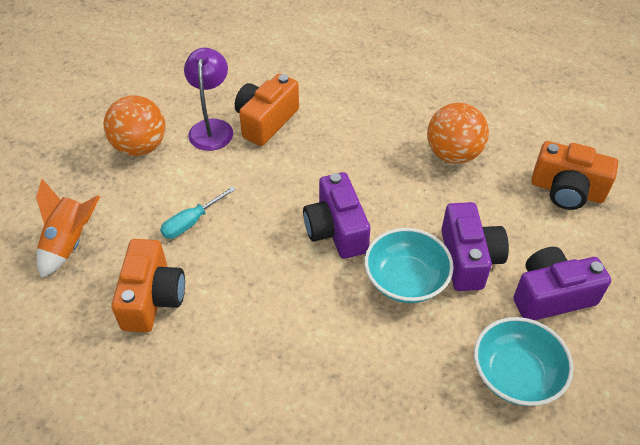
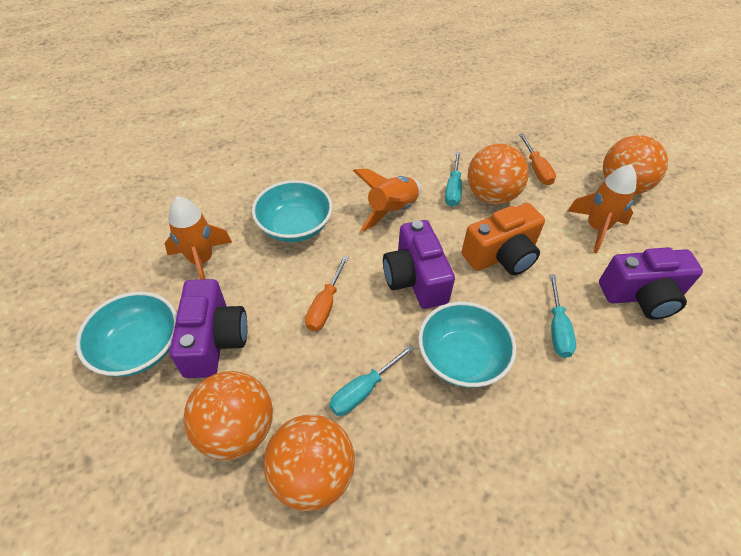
orange ball: [104,95,165,156] [427,103,489,164] = 2 -> [183,371,273,460] [263,415,355,511] [467,144,529,204] [603,135,668,194] = 4
orange camera: [111,239,185,332] [235,74,299,146] [531,141,618,210] = 3 -> [462,203,545,275] = 1
orange rocket: [36,179,100,278] = 1 -> [164,196,232,279] [353,169,421,232] [568,164,637,254] = 3
orange screwdriver: none = 0 -> [305,255,349,331] [519,134,556,185] = 2
purple lamp: [184,48,233,151] = 1 -> none = 0
turquoise bowl: [364,228,454,303] [474,317,573,406] = 2 -> [76,292,177,377] [252,180,333,242] [418,302,516,388] = 3
turquoise screwdriver: [160,186,236,239] = 1 -> [329,345,414,416] [445,151,462,207] [550,274,576,358] = 3

